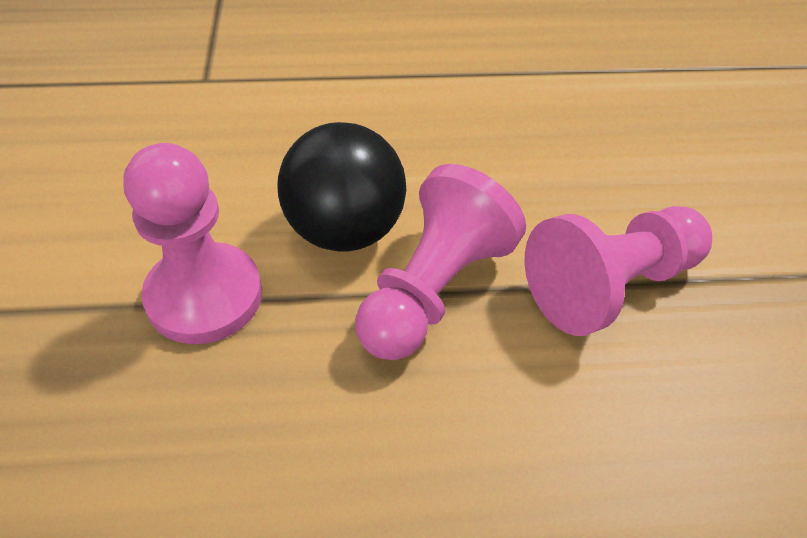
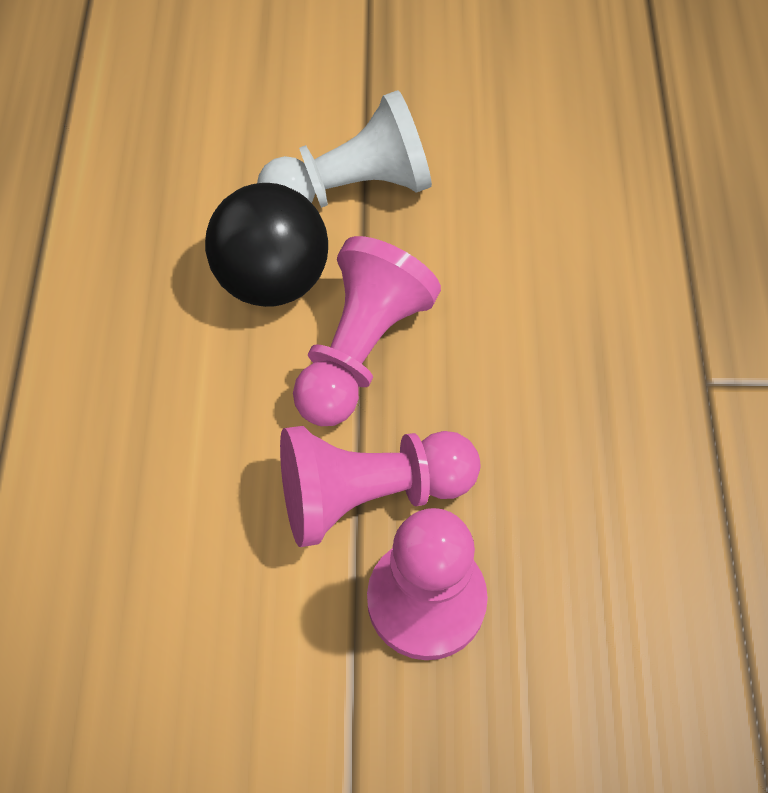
white pawn: none = 0 -> [257,90,432,208] = 1

